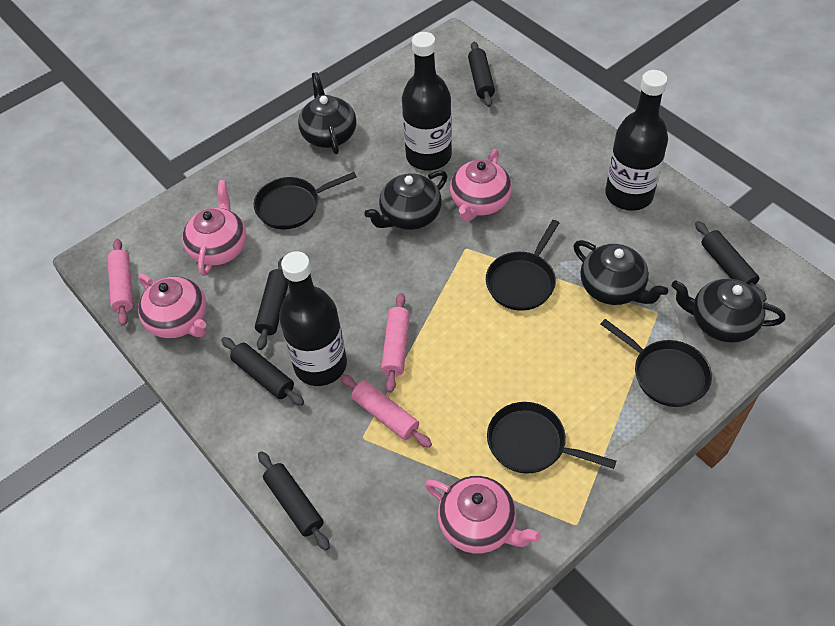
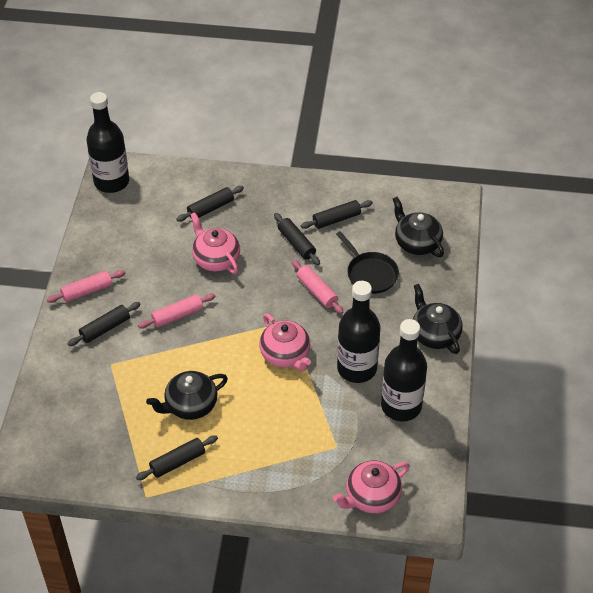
black pan: [254,172,357,229] [486,220,559,311] [487,402,616,474] [601,319,712,407] = 4 -> [336,231,399,294] = 1
black teapot: [298,72,356,154] [364,170,447,230] [574,240,668,305] [671,279,785,343] = 4 -> [146,371,228,420] [393,197,444,257] [413,284,463,354] = 3
pink teapot: [138,274,206,338] [182,180,247,276] [425,476,541,554] [450,149,512,222] = 4 -> [190,212,240,274] [259,313,311,371] [333,461,410,513] = 3

